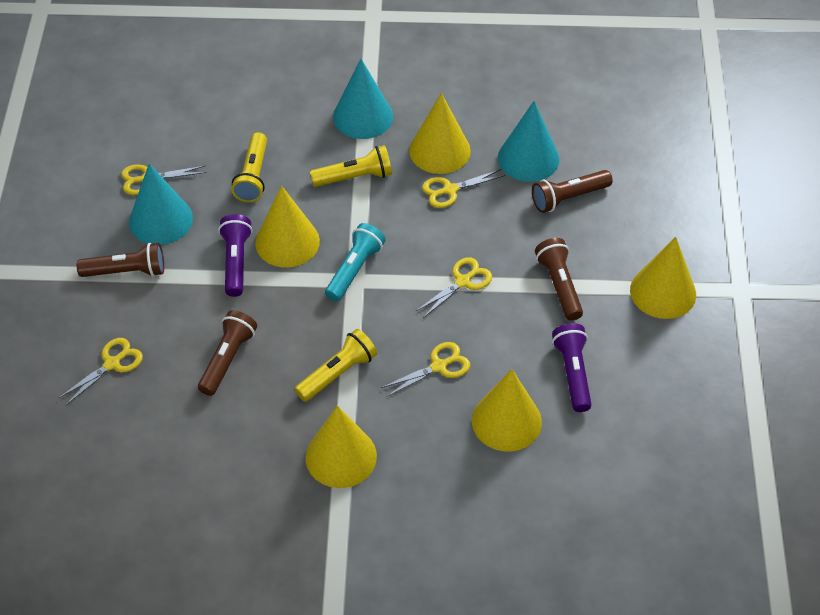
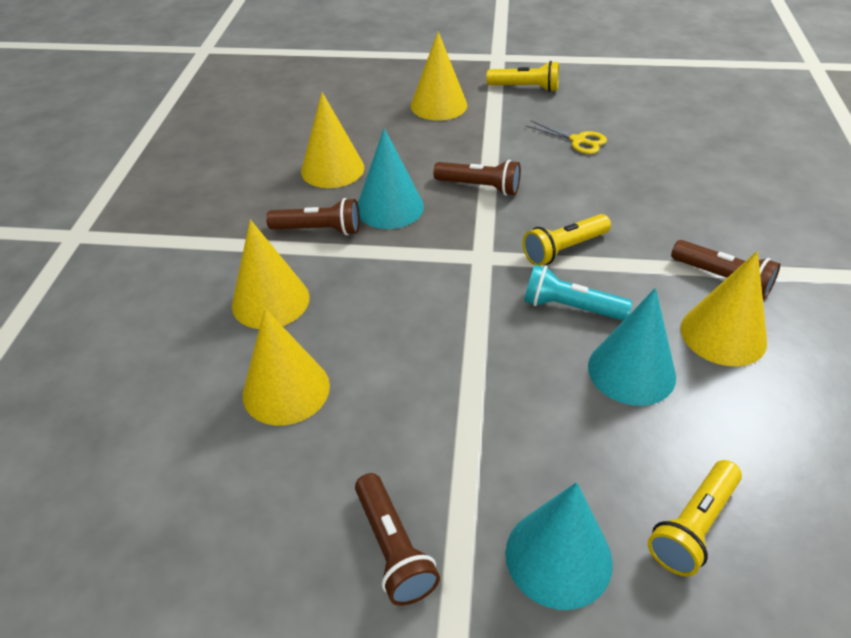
purple flashlight: [218,214,252,297] [552,323,592,412] = 2 -> none = 0
yellow scissors: [58,338,143,405] [121,164,206,195] [381,342,470,396] [416,257,492,318] [422,169,505,208] = 5 -> [526,120,607,154] = 1

